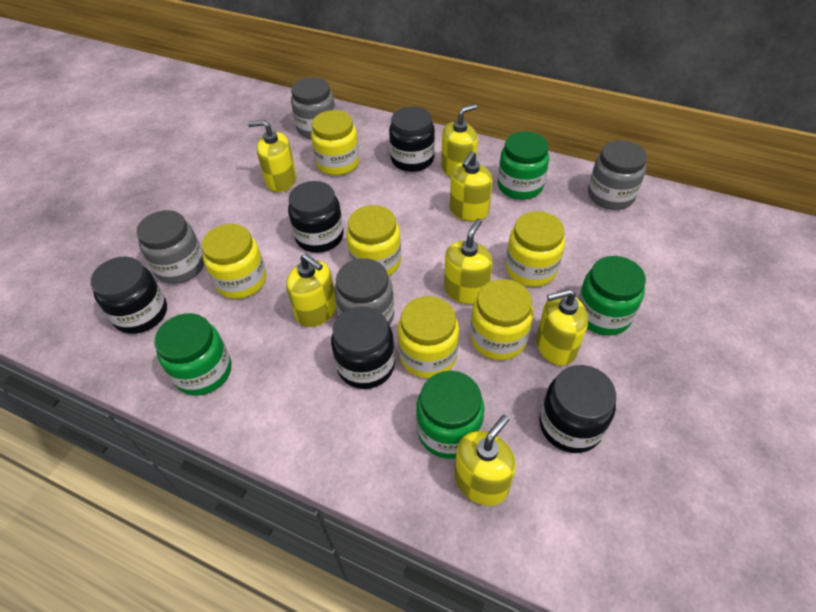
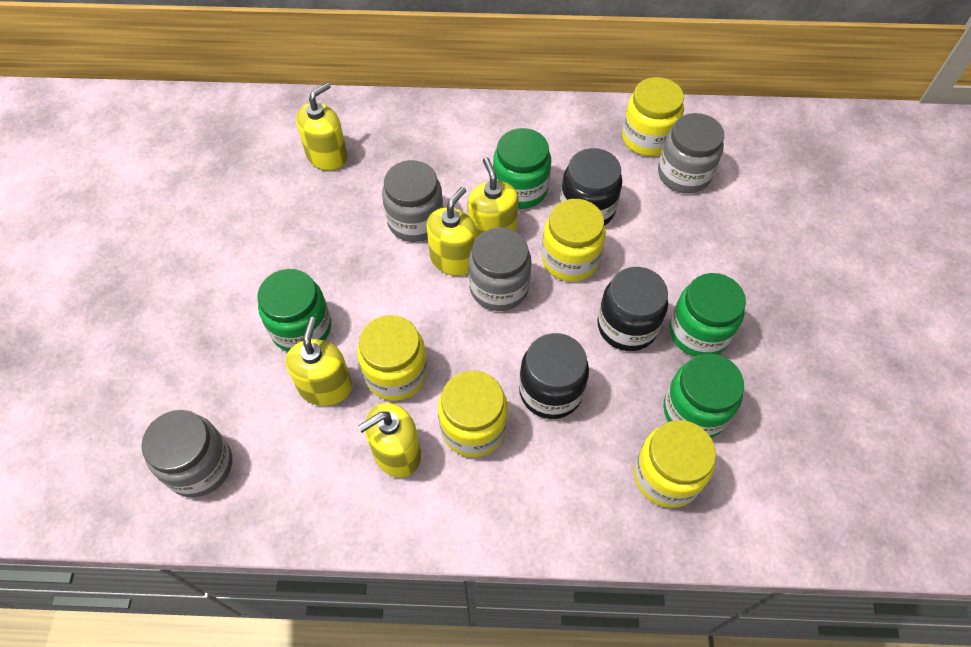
black jar: [90,256,167,334] [288,181,344,253] [331,306,395,389] [389,106,435,172] [539,365,616,453] = 5 -> [519,333,589,419] [560,148,622,225] [597,267,668,351] = 3
yellow jar: [201,224,266,299] [311,110,360,176] [346,205,401,276] [398,296,459,378] [470,279,533,360] [505,211,565,287] = 6 -> [357,315,428,401] [438,371,508,457] [541,199,606,281] [622,77,684,156] [634,420,716,508] = 5
yellow soap dispenser: [248,120,297,192] [286,254,337,327] [441,104,478,178] [444,219,493,305] [450,151,492,222] [455,415,516,506] [536,289,588,366] = 7 -> [285,317,352,406] [296,82,348,171] [358,403,421,478] [426,187,477,276] [467,157,518,237] = 5

